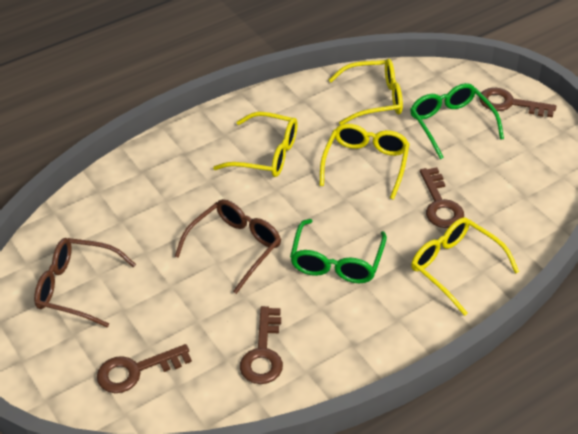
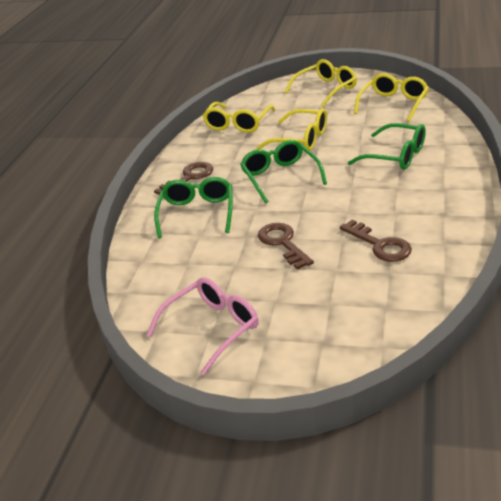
brown glasses: [34,238,136,328] [175,199,281,294] = 2 -> none = 0
brown key: [97,344,192,393] [240,306,283,384] [420,167,464,228] [479,88,556,118] = 4 -> [154,162,213,195] [258,223,314,270] [340,219,412,262] = 3
green glasses: [290,219,387,283] [410,83,504,159] = 2 -> [154,177,233,238] [240,140,327,203] [348,123,426,170] = 3
pink glasses: none = 0 -> [147,277,259,375] = 1

